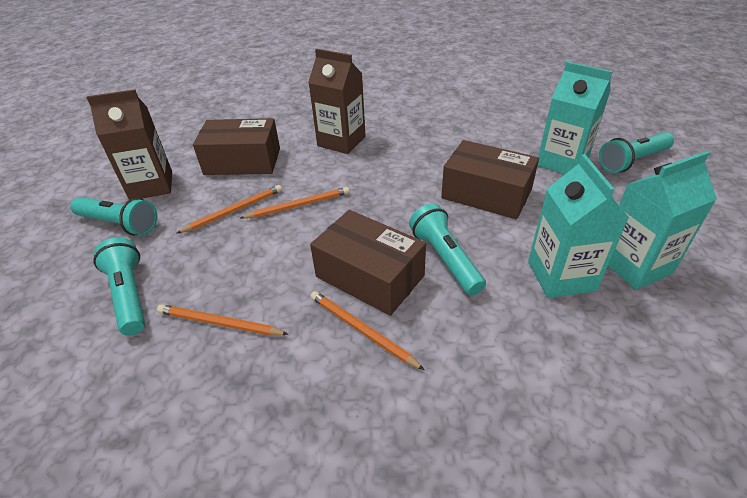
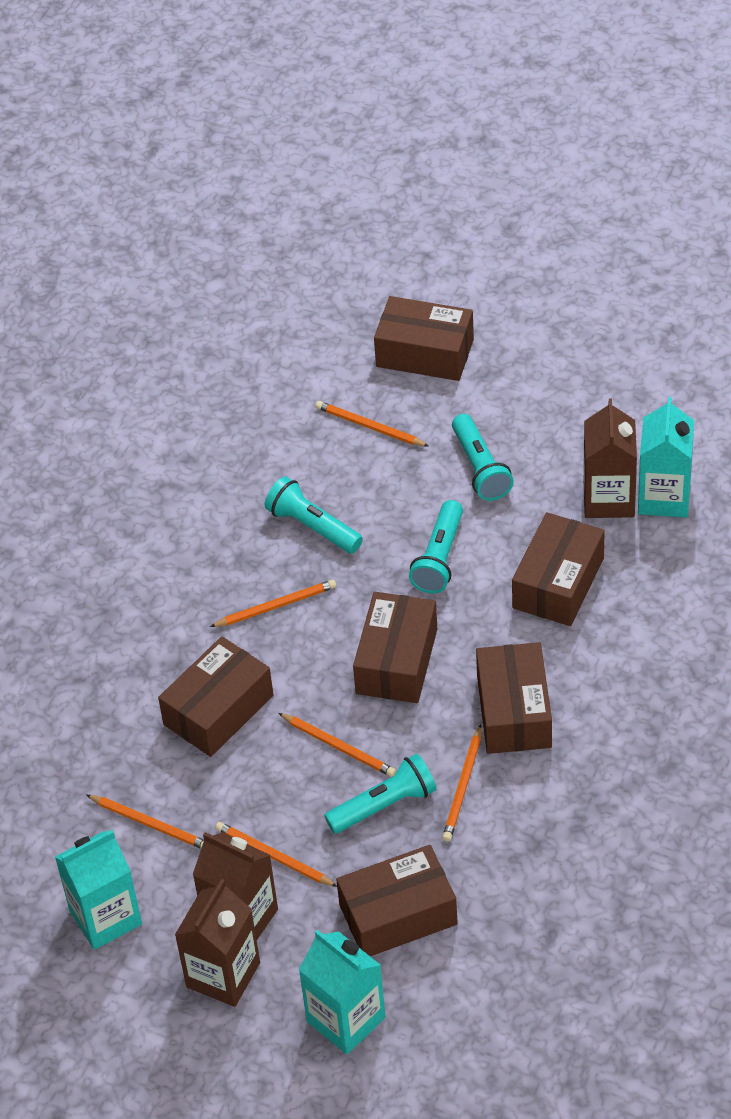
brown box: [193,118,280,175] [310,210,426,316] [441,140,539,219] = 3 -> [158,636,273,757] [336,845,458,957] [353,592,437,703] [374,296,474,381] [476,642,552,754] [512,512,605,626] = 6
brown carton: [86,89,172,200] [308,49,365,154] = 2 -> [175,879,260,1007] [193,832,278,940] [583,398,637,518] = 3
orange pencil: [157,304,289,336] [177,185,282,233] [240,187,350,219] [310,291,425,370] = 4 -> [87,795,204,848] [210,580,336,627] [215,822,337,887] [278,713,396,777] [316,401,429,447] [442,725,482,842] = 6

